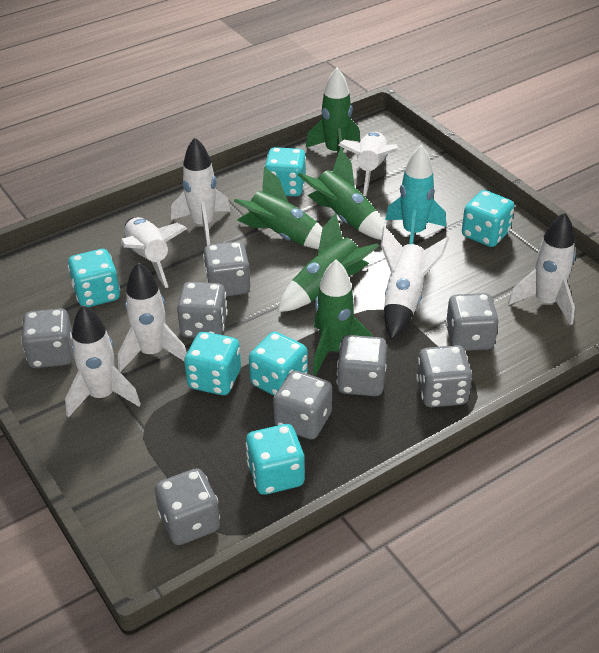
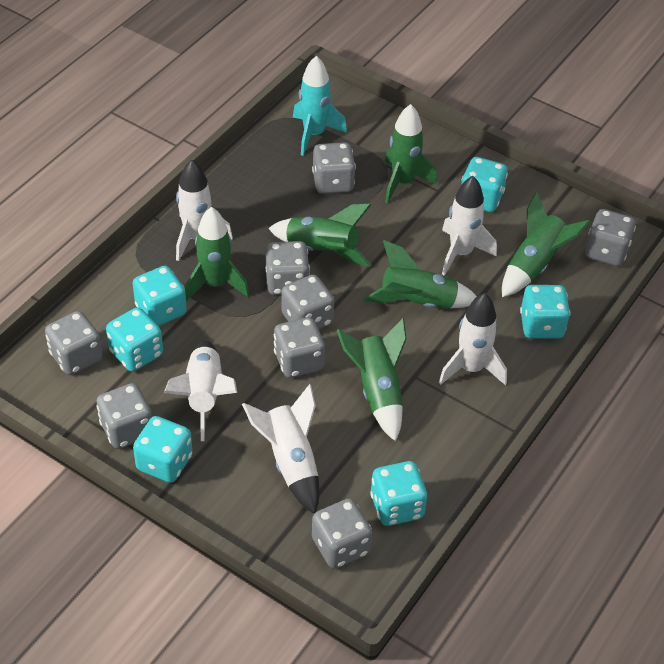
green rocket: [234,167,322,250] [278,213,379,312] [298,149,386,240] [306,68,360,153] [313,260,372,375] = 5 -> [185,207,249,301] [268,204,371,267] [337,318,407,442] [364,240,477,308] [385,104,437,203] [502,192,590,297] = 6
white rocket: [65,305,141,418] [118,262,187,372] [121,217,187,288] [171,137,231,246] [338,132,398,196] [381,226,449,340] [508,212,575,325] = 7 -> [164,341,237,441] [176,160,233,261] [242,384,319,514] [439,293,507,385] [442,176,497,276] = 5

